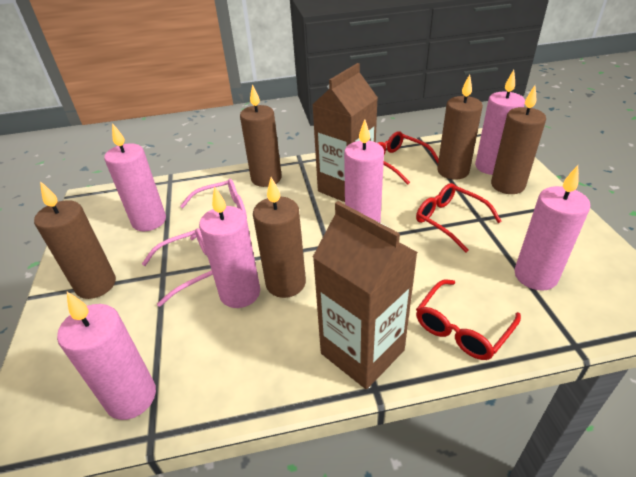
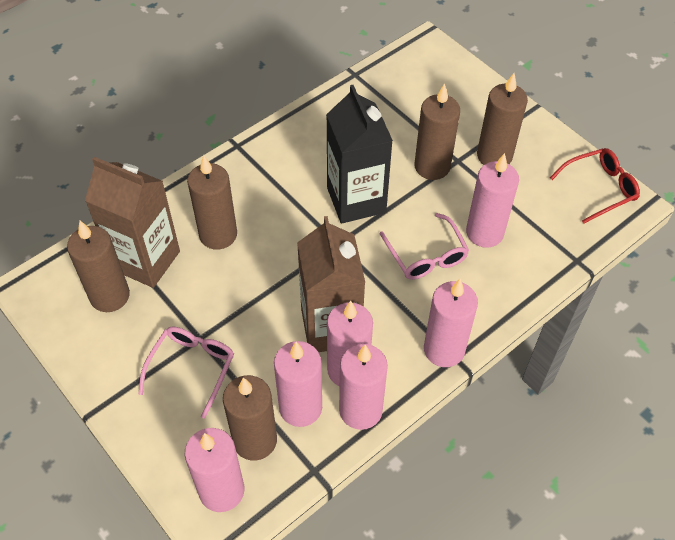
black carton: none = 0 -> [326,85,393,224] = 1
red glasses: [378,131,439,185] [416,183,502,253] [416,279,521,360] = 3 -> [550,148,640,224] = 1

